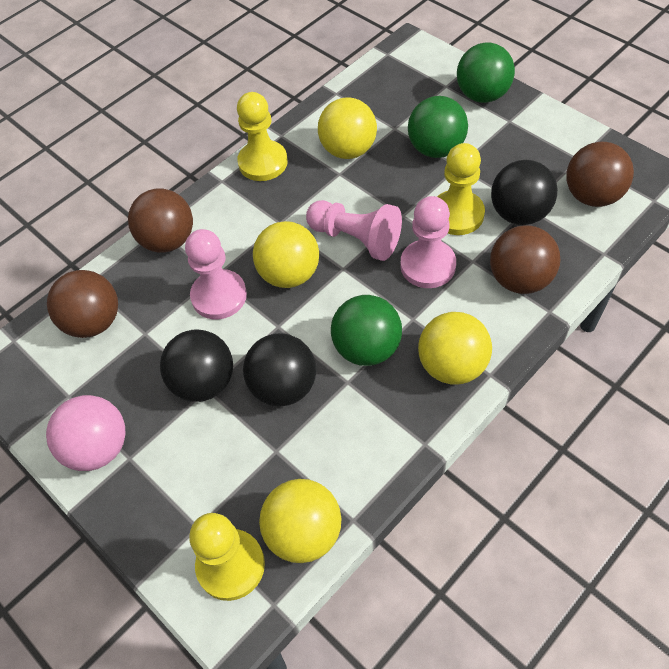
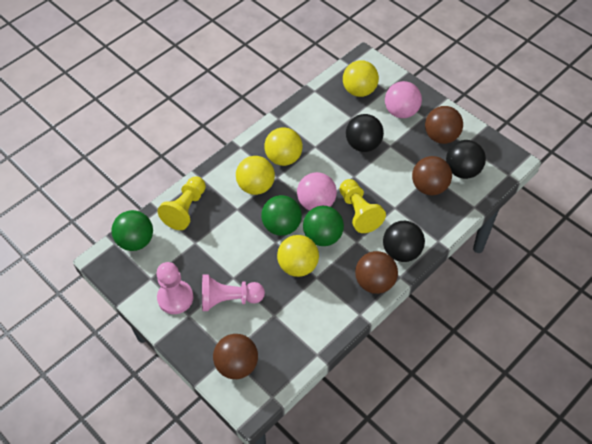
pink ball: [46,395,125,471] = 1 -> [297,172,337,211] [385,81,422,118] = 2
pink pawn: [185,229,247,319] [306,200,402,261] [400,196,456,288] = 3 -> [156,262,194,314] [202,275,265,311] = 2
yellow pawn: [189,513,265,601] [237,92,288,181] [437,143,485,235] = 3 -> [157,177,206,230] [340,179,386,233] = 2

